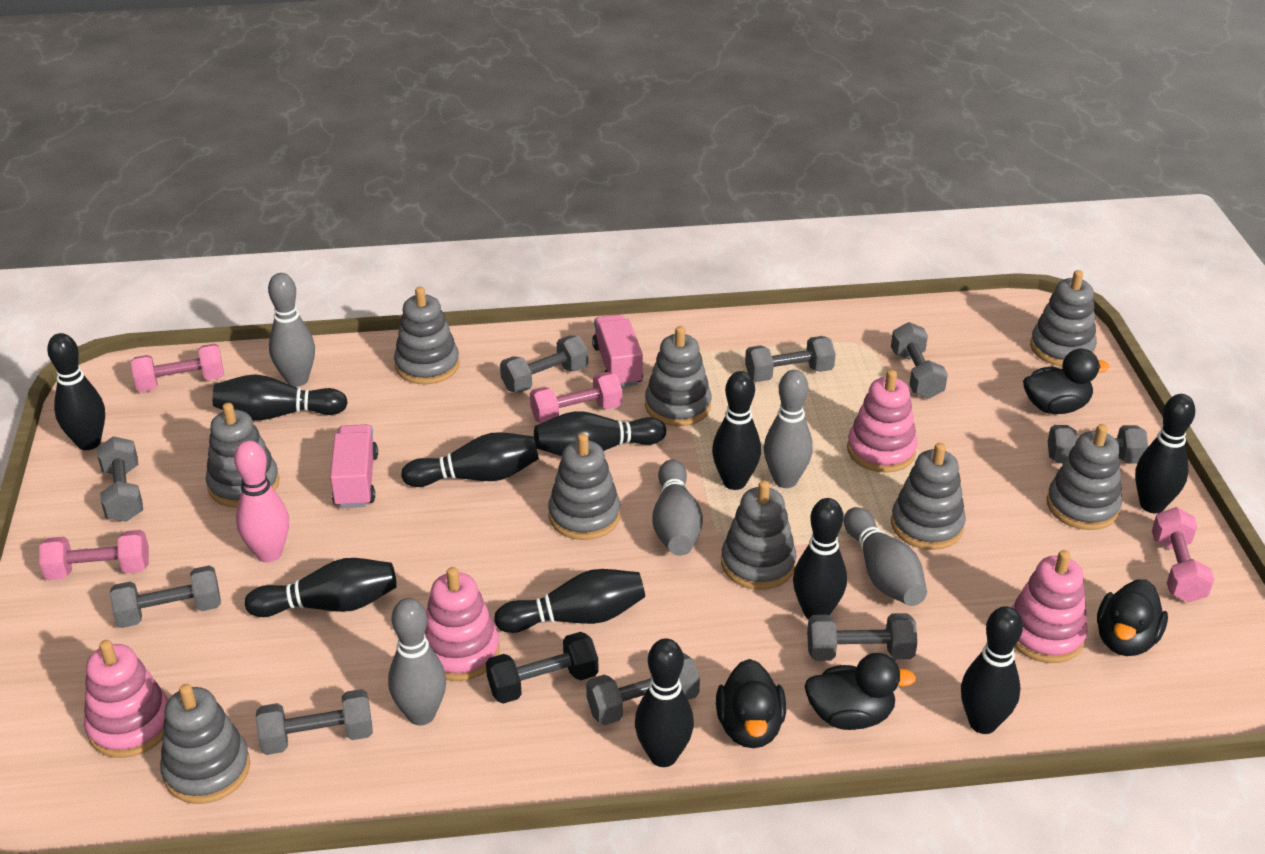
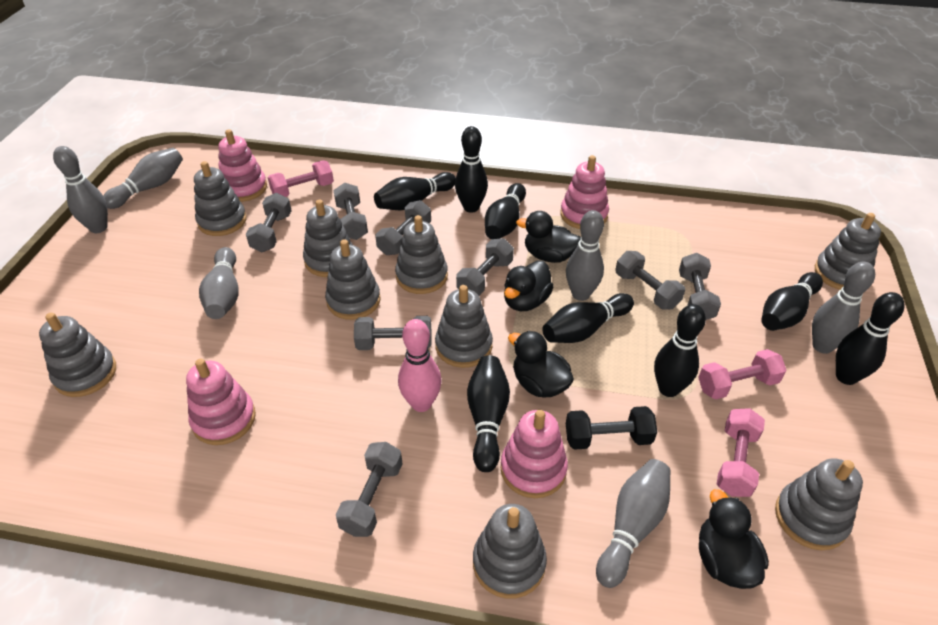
black bowling pin: [47,333,105,450] [213,374,348,420] [245,558,397,617] [401,432,539,487] [494,569,645,633] [534,411,666,456] [635,638,694,767] [712,371,761,490] [793,498,847,619] [961,606,1023,734] [1135,394,1195,513] = 11 -> [374,172,456,210] [455,126,488,213] [467,355,510,472] [485,183,526,239] [542,293,634,343] [654,304,706,397] [761,272,823,331] [836,292,905,385] = 8
grey bowling pin: [268,273,315,387] [388,598,446,726] [652,460,703,556] [764,370,813,488] [844,507,927,606] = 5 -> [53,146,108,233] [103,148,183,209] [199,247,239,319] [566,210,604,301] [596,459,671,588] [812,262,875,354] = 6
grey dumbbell: [97,436,143,522] [110,566,221,628] [256,689,373,755] [500,335,588,393] [586,653,700,725] [745,336,836,382] [807,613,918,661] [891,322,948,399] [1048,425,1148,464] = 9 -> [246,193,292,253] [333,183,368,240] [336,442,403,537] [354,316,432,350] [376,200,431,255] [456,238,514,296] [615,251,685,310] [679,253,721,320] = 8
pink dumbbell: [39,530,149,580] [131,344,224,392] [530,372,622,423] [1152,507,1214,603] = 4 -> [268,160,334,197] [698,349,786,400] [717,408,765,497] = 3
pink truck: [330,424,378,508] [592,314,643,387] = 2 -> none = 0

